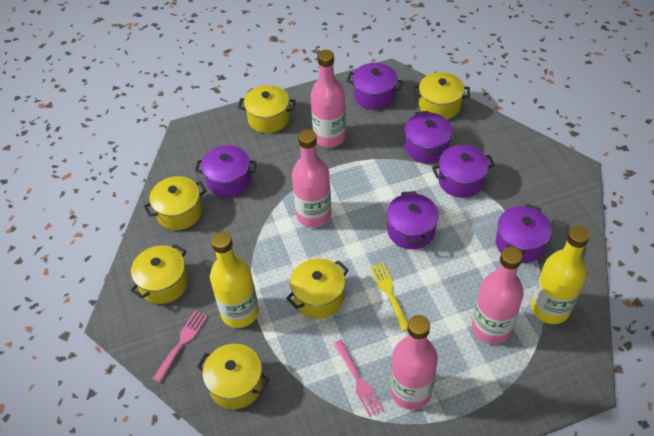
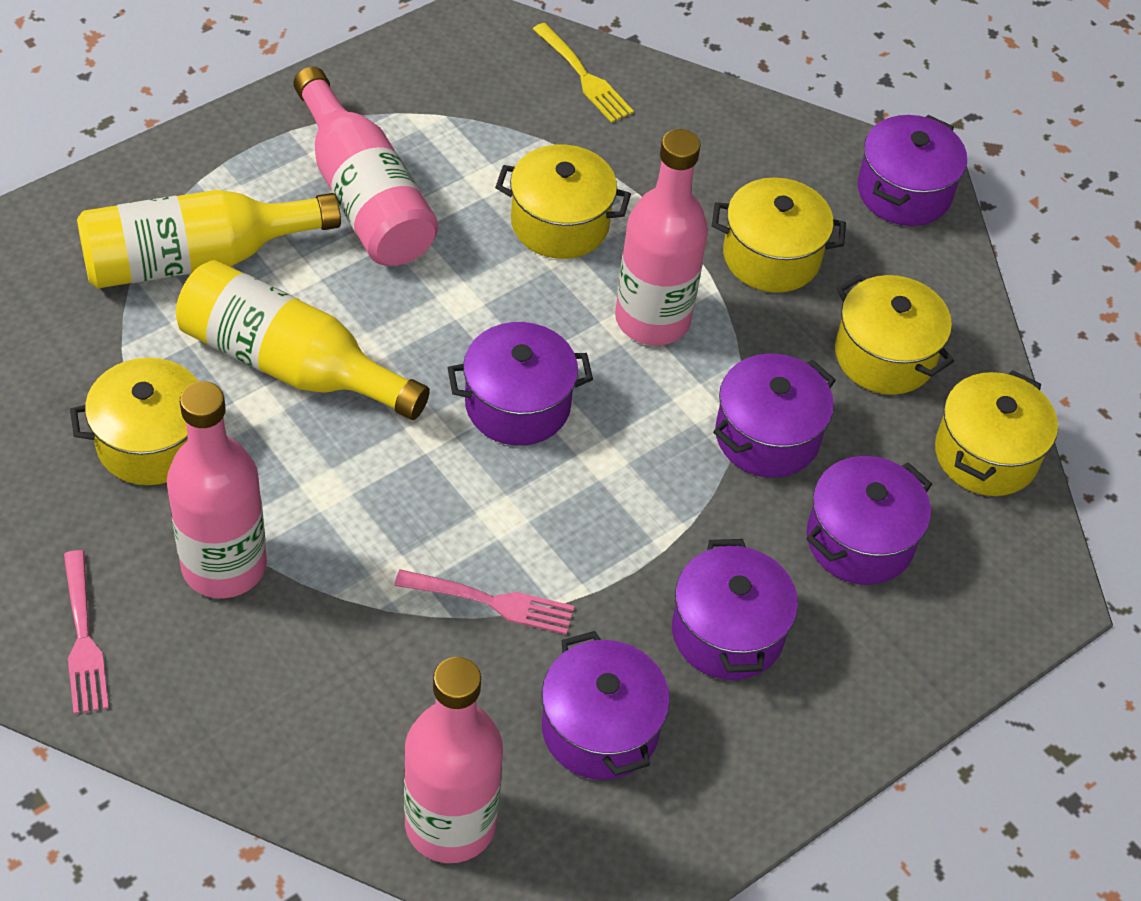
yellow pot: [131,244,188,304] [144,176,207,230] [197,344,269,409] [238,85,296,133] [286,258,349,318] [413,72,470,119] = 6 -> [70,358,198,485] [495,145,631,259] [712,177,846,293] [835,274,954,395] [935,370,1058,496] = 5

